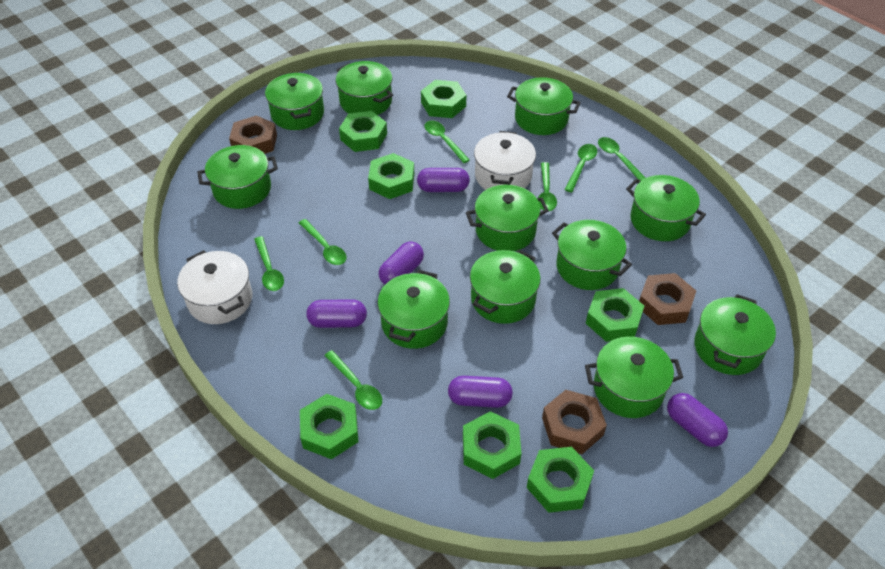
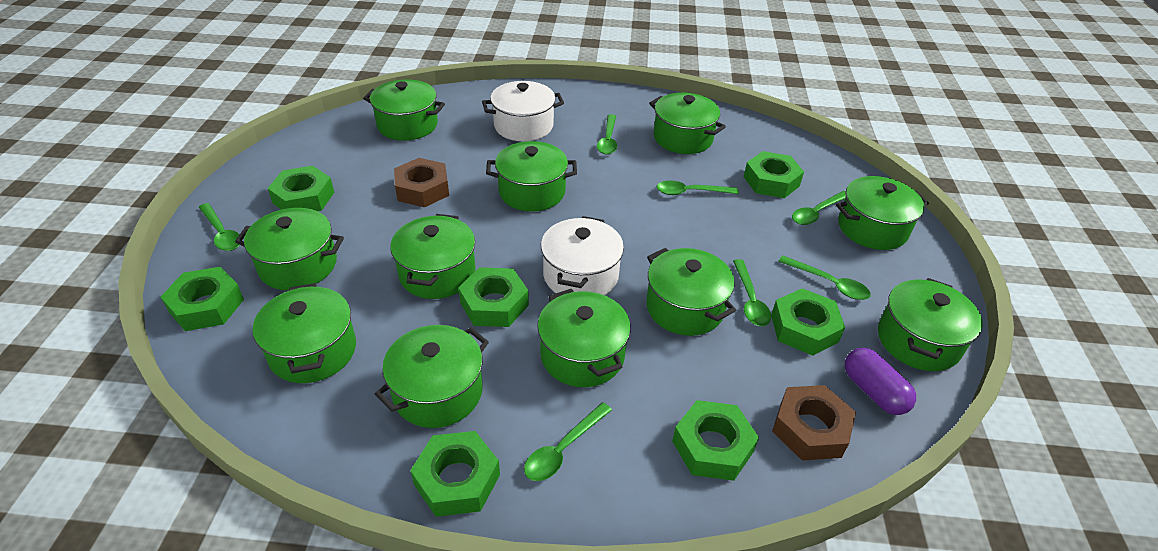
brown nut: [229,115,277,154] [542,390,607,454] [639,273,696,325] = 3 -> [394,158,449,207] [772,385,856,461] = 2
purple capsule: [306,299,367,328] [379,241,424,285] [417,168,470,192] [448,376,513,408] [667,393,728,447] = 5 -> [845,348,916,415] = 1

